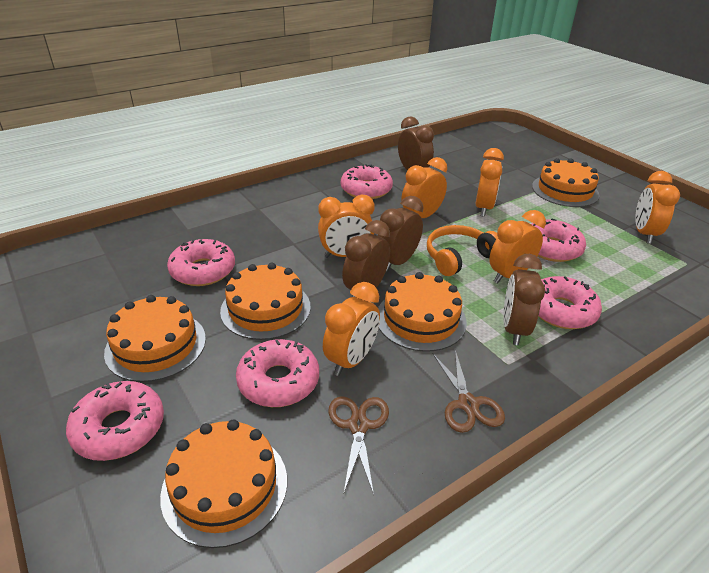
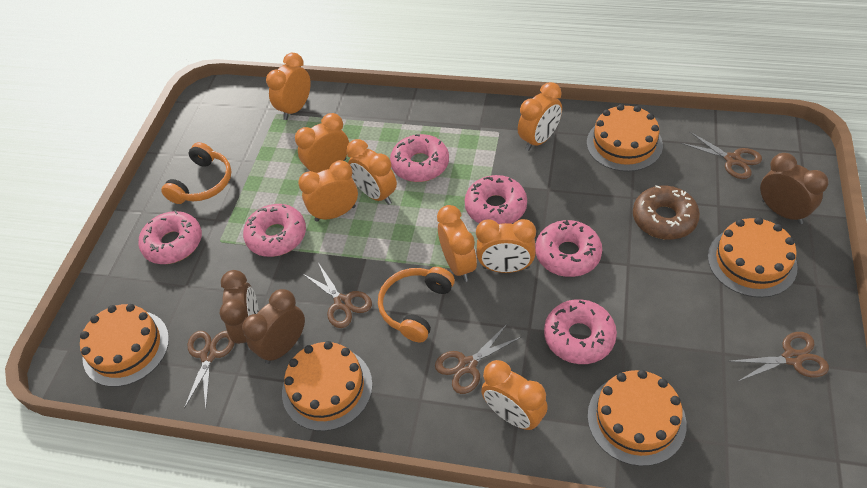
brown clock: [342,220,390,297] [378,196,424,271] [398,117,434,170] [503,254,545,345] = 4 -> [220,270,259,350] [242,289,305,364] [760,153,829,224] = 3
brown donut: none = 0 -> [633,185,700,240] = 1
brown scissors: [328,397,389,495] [433,350,505,433] = 2 -> [184,331,234,409] [302,263,372,328] [435,323,521,394] [680,131,762,179] [727,332,829,382] = 5
orange clock: [318,195,375,258] [323,282,380,376] [402,157,447,218] [475,148,504,217] [489,210,546,283] [635,171,680,244] = 6 -> [266,53,311,120] [295,113,349,173] [298,160,358,222] [346,139,397,205] [437,205,477,282] [476,219,536,273] [481,360,548,430] [518,82,562,151] = 8
orange headphones: [427,225,498,276] = 1 -> [161,142,232,204] [378,267,455,343] = 2

